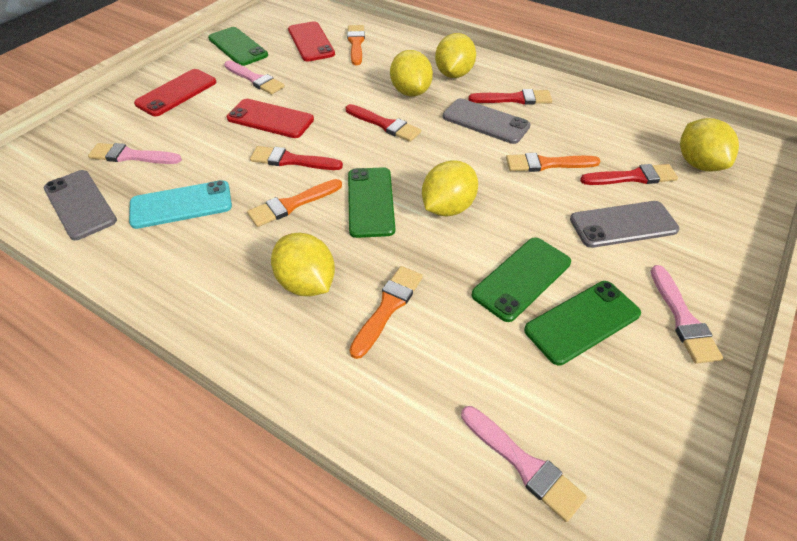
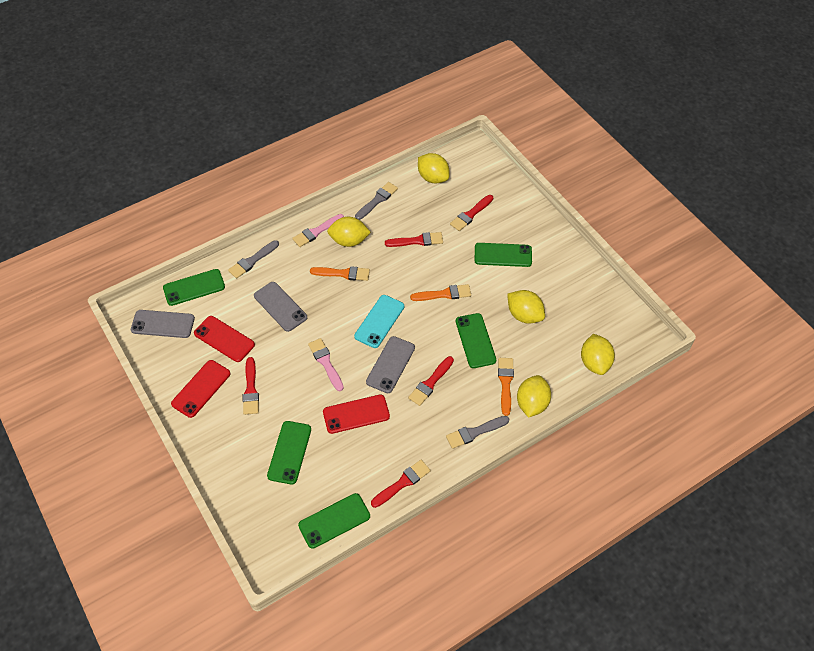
green phone: [208,27,268,66] [348,167,395,238] [471,238,571,322] [524,281,641,365] = 4 -> [163,269,225,306] [267,421,311,484] [298,493,370,549] [456,313,496,368] [475,243,532,267] = 5
grey brush: none = 0 -> [228,240,279,279] [355,182,398,220] [446,416,509,449] = 3
orange brush: [247,179,342,227] [347,25,365,65] [349,266,423,359] [506,153,600,172] = 4 -> [310,266,370,281] [410,284,471,301] [498,358,514,416] = 3
pink brush: [88,143,182,164] [224,61,285,95] [461,406,587,522] [651,265,723,364] = 4 -> [292,214,344,247] [308,338,344,391] = 2
red brush: [250,146,343,170] [346,104,421,142] [468,89,552,105] [580,164,678,185] = 4 -> [243,357,259,415] [371,460,431,508] [385,232,443,247] [408,356,454,406] [450,195,493,231] = 5

